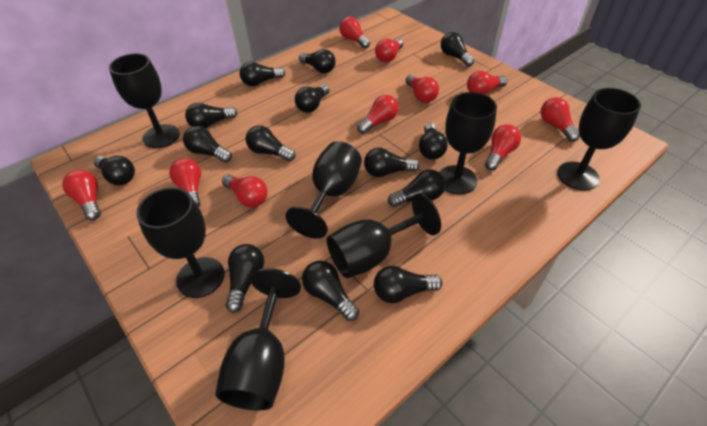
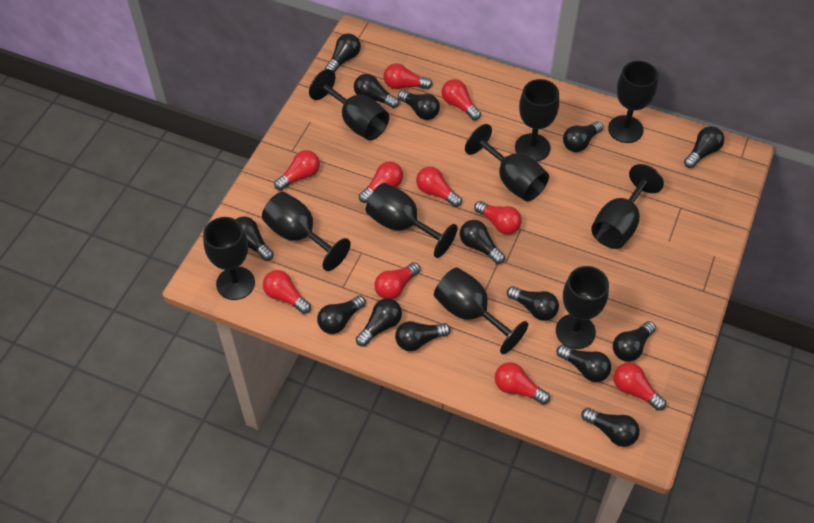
black goblet: [109,53,180,148] [136,187,224,298] [215,268,301,411] [285,141,362,239] [327,193,441,278] [439,92,497,195] [557,88,641,191] = 7 -> [203,217,255,300] [262,192,351,271] [309,69,389,140] [366,183,458,258] [434,267,528,354] [465,124,549,201] [515,79,559,161] [556,266,609,349] [591,164,664,249] [608,61,658,143] = 10

